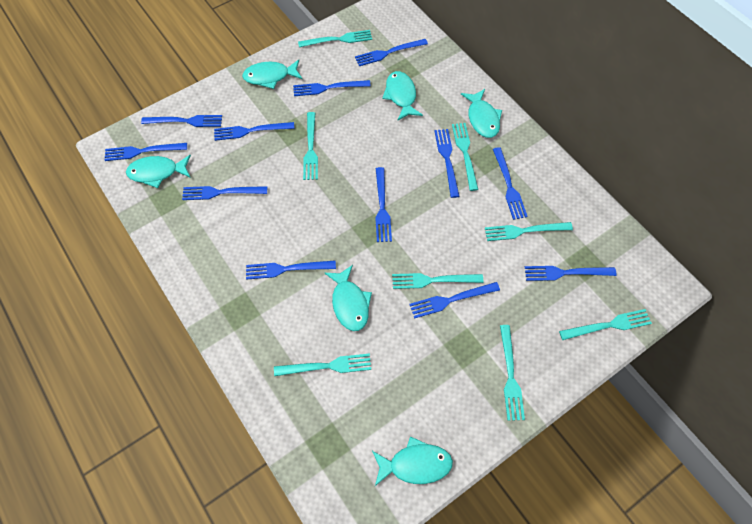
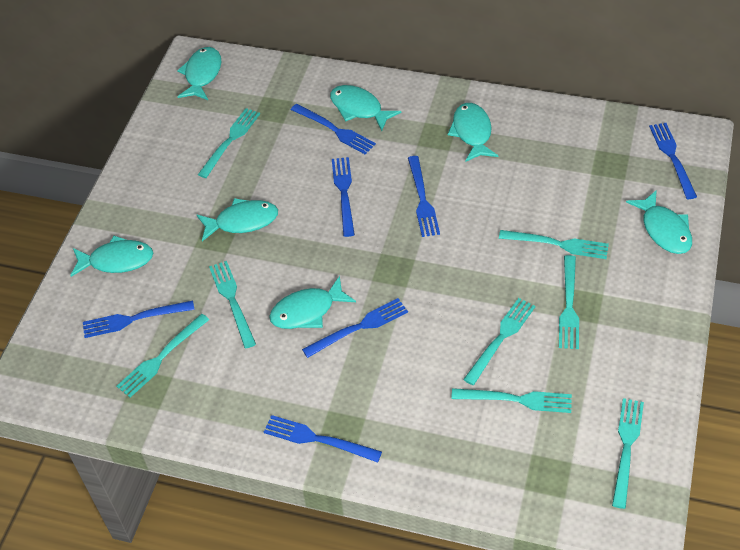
blue fork: [104,143,187,161] [141,115,222,127] [182,186,267,200] [214,122,295,141] [246,261,336,280] [293,80,371,96] [355,39,428,66] [375,167,392,242] [409,282,500,319] [434,129,460,198] [493,147,528,220] [525,266,617,281] = 12 -> [83,301,195,338] [264,415,382,463] [291,104,376,154] [302,298,408,358] [332,157,355,237] [408,156,440,237] [649,123,697,199] = 7
turquoise fish: [126,155,191,188] [242,60,302,89] [324,265,372,331] [372,436,453,486] [382,71,423,120] [461,89,502,138] = 6 -> [70,236,153,277] [177,47,221,100] [197,198,278,241] [269,276,356,329] [330,85,401,131] [448,103,498,162] [626,190,692,254] = 7

